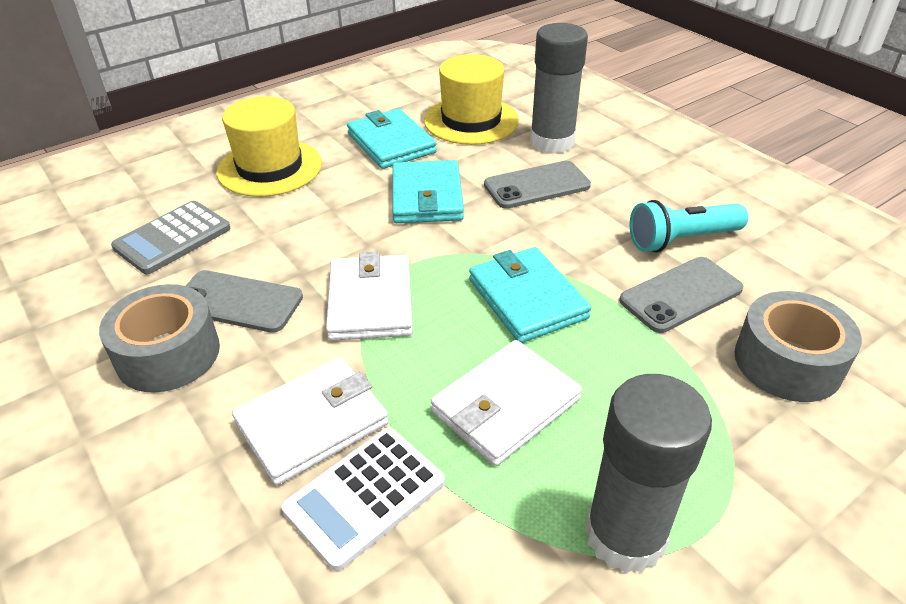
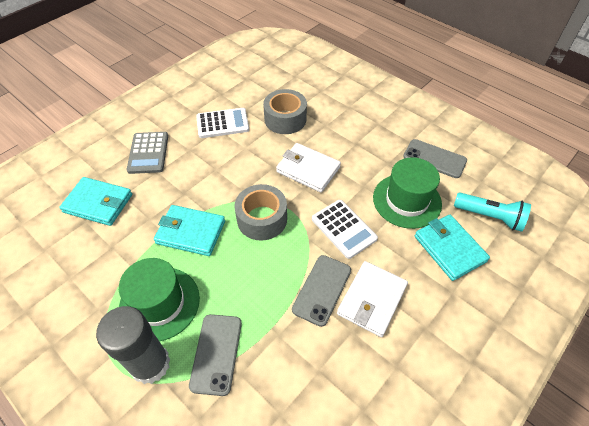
green hat: none = 0 -> [119,258,200,341] [373,157,442,229] = 2
grey glue stick: [530,23,588,154] [585,374,712,573] = 2 -> [96,306,170,384] = 1
white calculator: [282,427,445,571] = 1 -> [196,108,249,138] [312,200,378,259] = 2
white wallet: [232,357,388,485] [326,252,413,341] [431,340,582,466] = 3 -> [276,143,341,193] [337,261,408,337] = 2
yellow hat: [217,96,322,197] [424,54,519,145] = 2 -> none = 0

